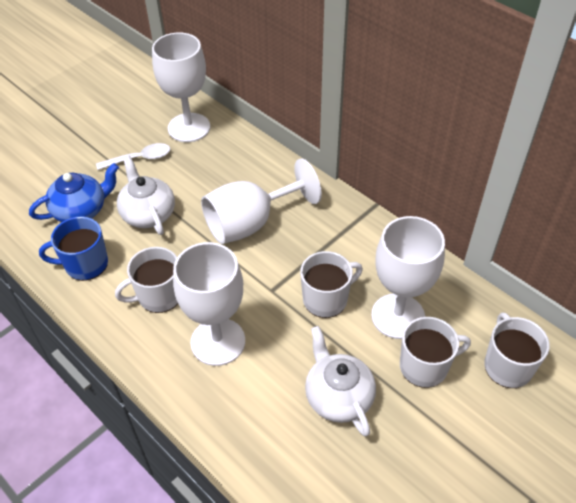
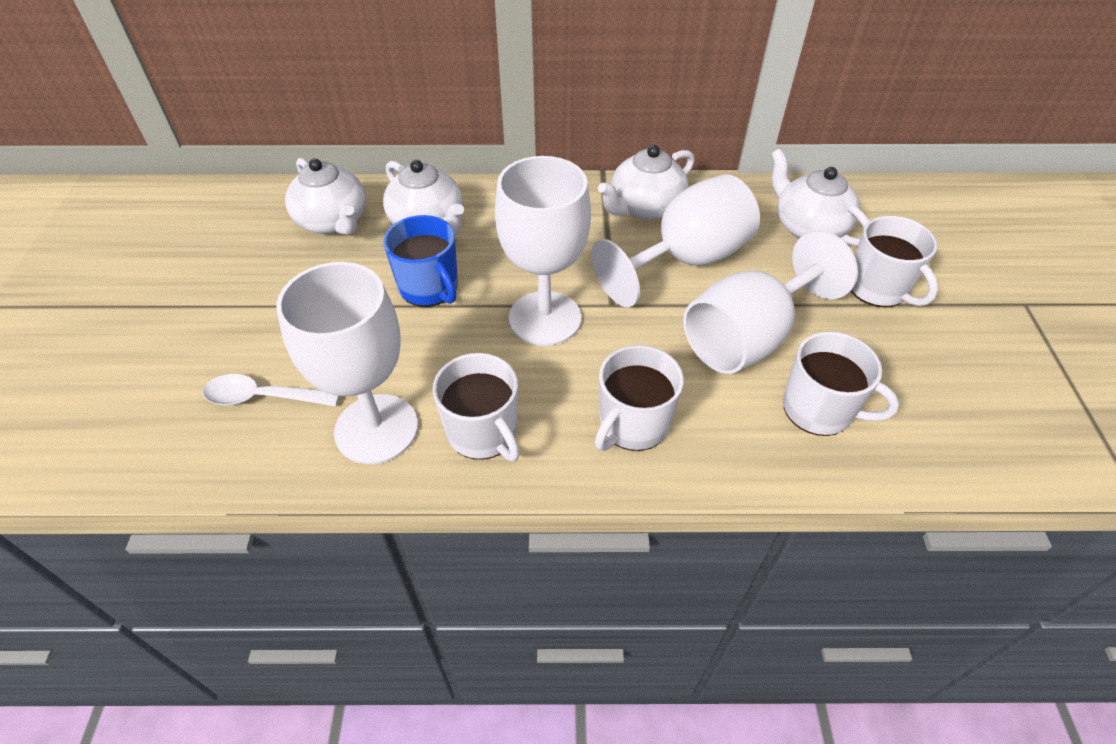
blue teapot: [29,163,119,222] = 1 -> none = 0
white teapot: [117,155,175,235] [305,326,376,437] = 2 -> [285,158,366,235] [383,160,464,233] [598,145,695,220] [771,149,870,246] = 4

